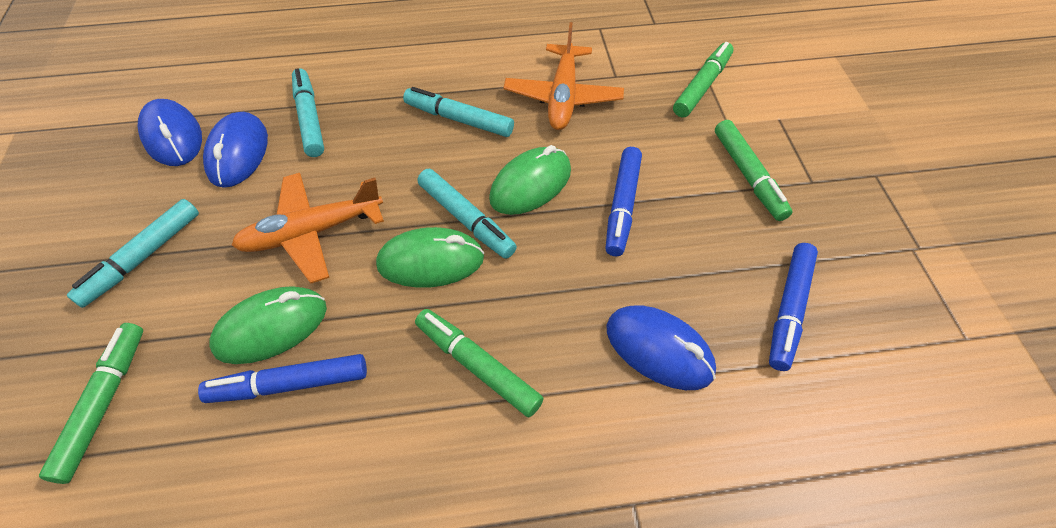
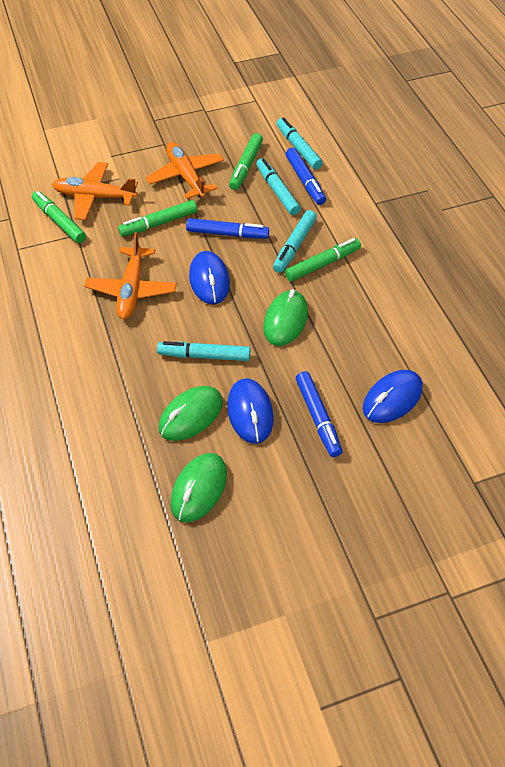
orange plane: [231,173,384,283] [503,22,624,130] = 2 -> [52,162,138,220] [84,232,177,319] [145,142,224,199] = 3

